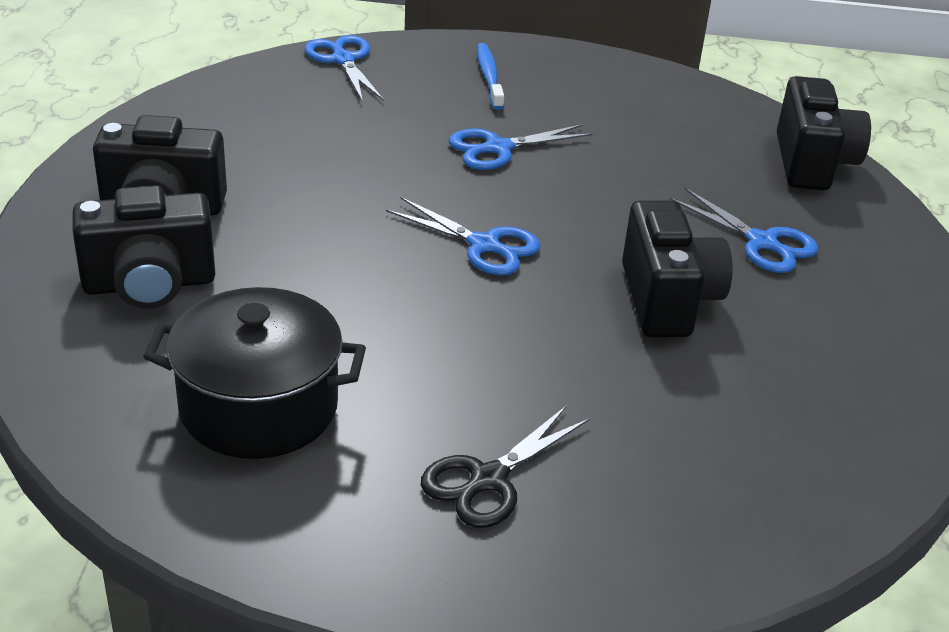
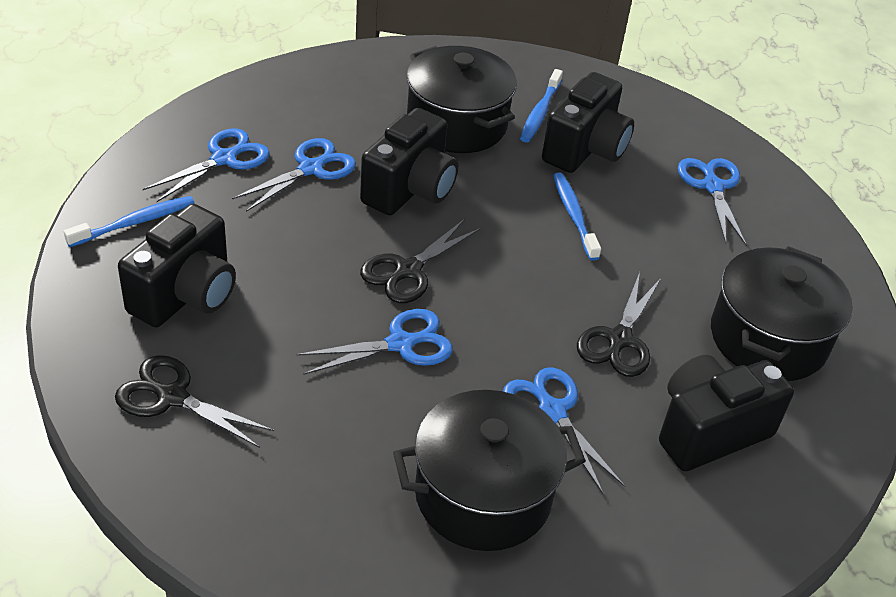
black pot: [143,287,366,459] = 1 -> [393,390,586,551] [406,46,517,153] [711,246,853,381] = 3
black scissors: [421,405,590,528] = 1 -> [115,355,274,448] [360,219,481,303] [577,272,661,377] = 3
blue scissors: [304,35,384,102] [386,197,541,275] [449,124,593,170] [669,188,818,273] = 4 -> [143,128,270,203] [232,138,356,212] [296,309,453,375] [503,368,625,495] [678,158,747,245] = 5
blue toothbrush: [477,43,504,110] = 1 -> [64,196,194,247] [520,69,563,142] [553,173,601,261] = 3

